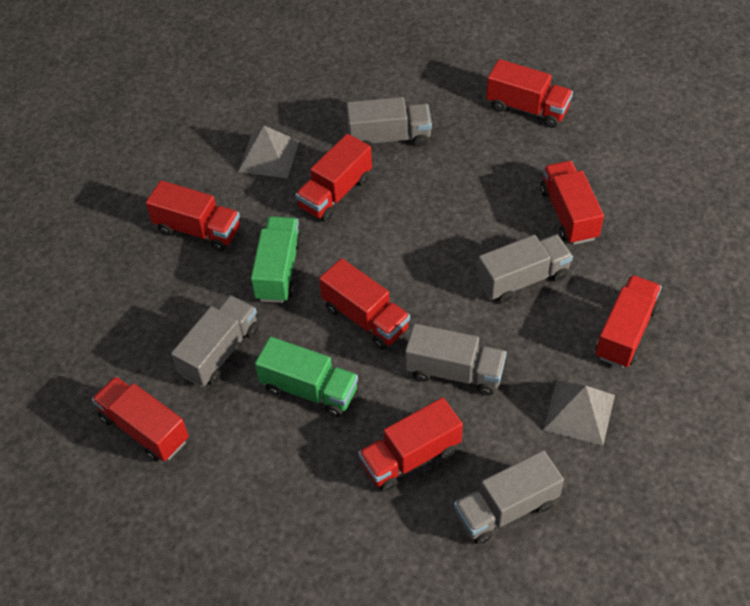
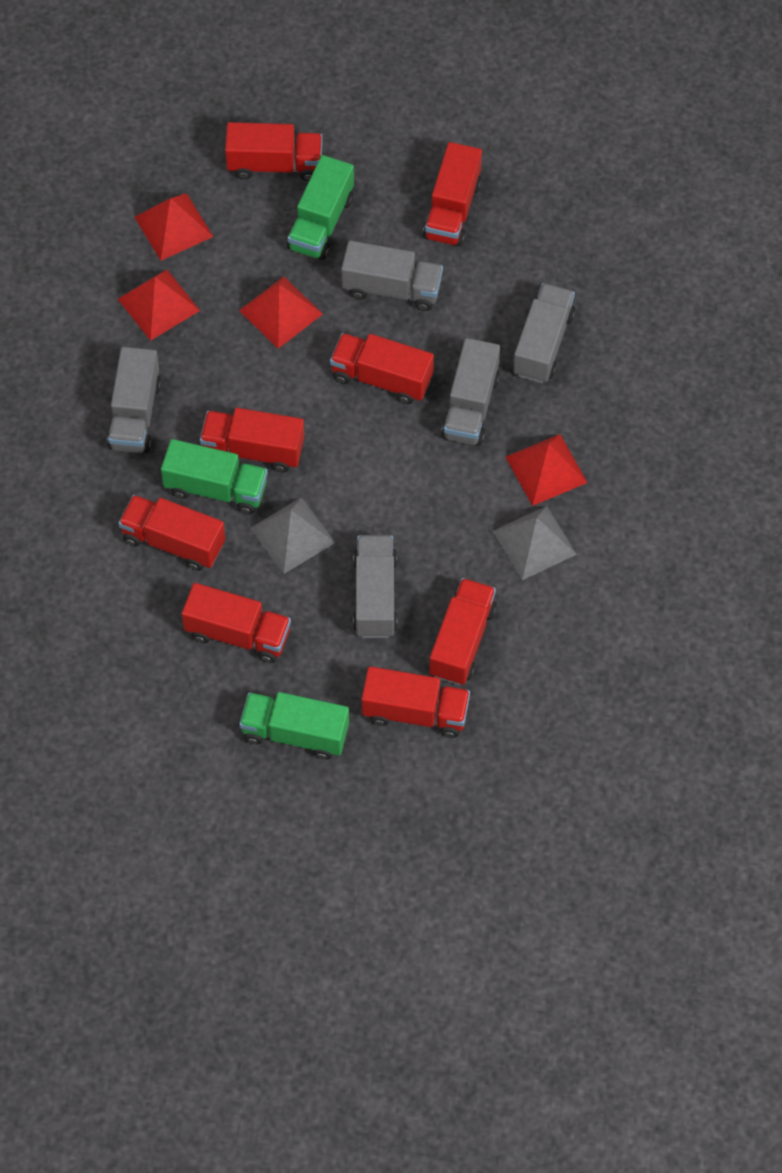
green truck: [251,216,303,303] [255,337,358,417] = 2 -> [161,439,268,514] [239,692,349,759] [287,155,354,260] = 3
red pyramid: none = 0 -> [118,270,200,341] [135,193,213,261] [239,276,323,349] [506,434,588,506] = 4

